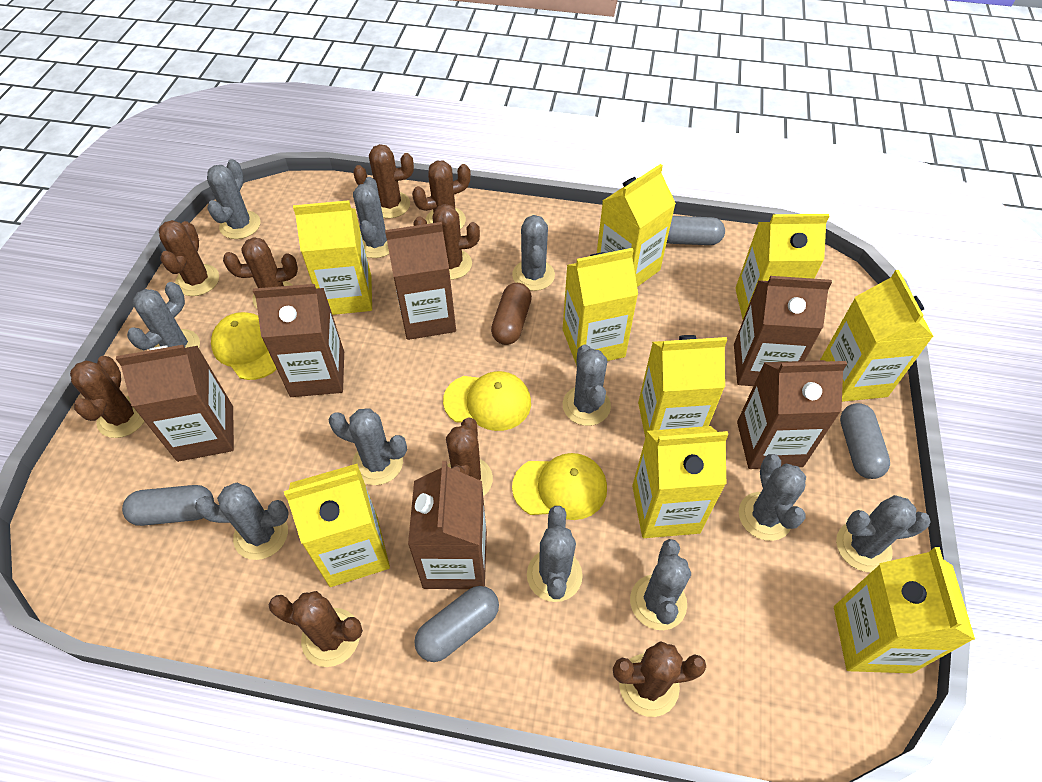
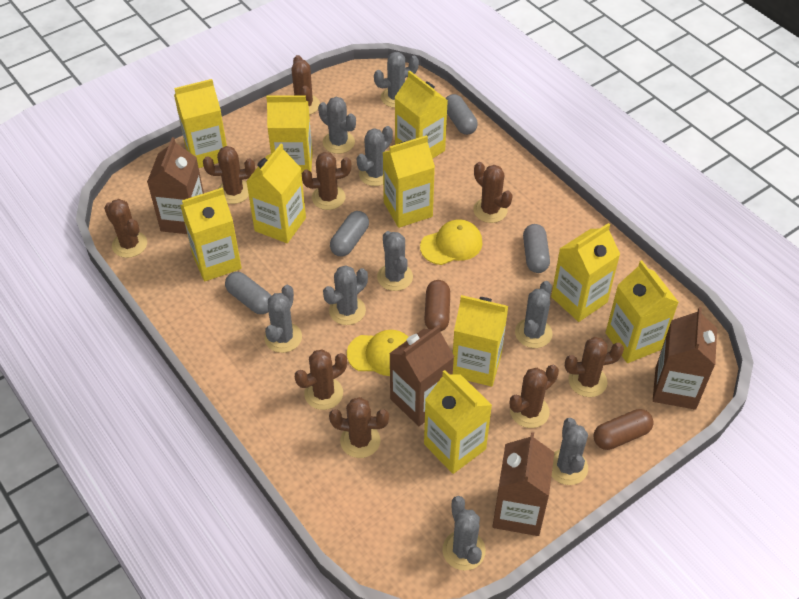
brown capsule: [491,283,532,345] = 1 -> [424,280,450,332] [593,409,654,450] = 2
brown carton: [116,345,234,462] [253,284,344,397] [385,222,456,340] [408,461,487,589] [734,276,832,386] [737,360,847,469] = 6 -> [147,137,204,234] [389,325,454,426] [492,432,554,536] [653,307,717,410] = 4
grey cactus: [127,282,200,351] [195,483,289,560] [207,159,261,239] [329,408,407,485] [353,177,389,258] [512,215,555,291] [527,506,583,602] [563,344,611,426] [630,539,691,630] [739,454,806,541] [836,495,931,572] = 11 -> [265,285,302,353] [318,97,356,154] [323,265,368,325] [357,126,393,186] [374,52,419,108] [377,231,413,291] [442,496,486,571] [515,281,553,348] [551,418,588,485] = 9
yellow cap: [211,312,277,380] [443,371,531,431] [512,453,607,520] = 3 -> [347,330,408,376] [420,219,483,265] = 2
yellow carton: [284,464,390,587] [293,200,372,315] [563,248,638,366] [597,164,676,287] [632,426,728,538] [638,335,727,438] [735,214,829,319] [820,270,934,402] [834,547,975,673] = 9 -> [174,79,227,168] [180,188,242,281] [246,144,306,243] [266,95,313,173] [382,135,435,228] [394,71,448,158] [424,370,492,474] [453,295,508,387] [551,223,620,322] [605,260,679,363] = 10

